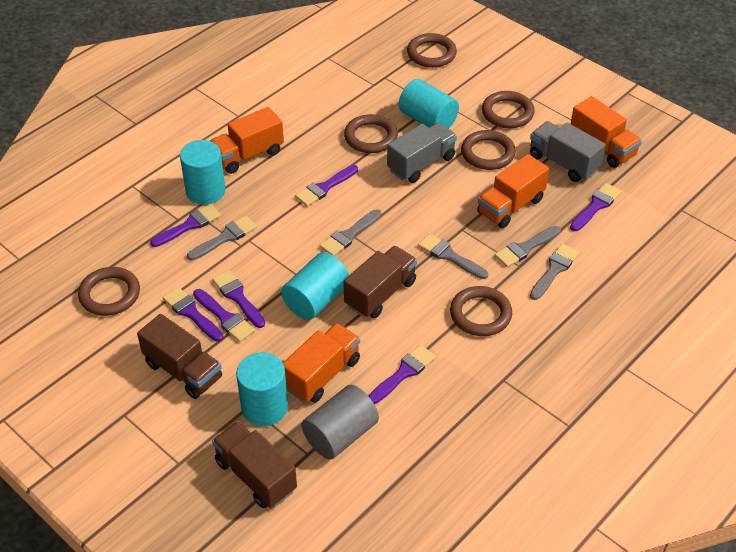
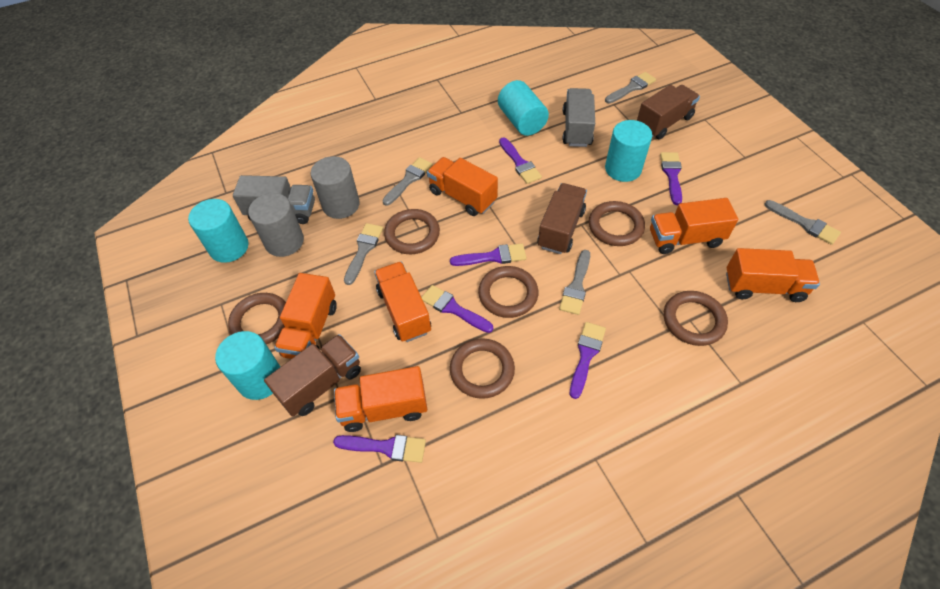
grey cylinder: [301,385,379,460] = 1 -> [248,193,304,257] [311,156,360,219] = 2
orange truck: [210,107,284,174] [283,323,360,403] [477,154,549,228] [571,96,642,168] = 4 -> [274,273,337,359] [334,366,427,432] [374,261,431,342] [427,157,498,216] [650,198,738,254] [726,248,820,302] = 6
purple brush: [150,204,222,247] [162,287,224,342] [193,289,255,342] [212,270,265,328] [295,165,358,206] [369,345,436,404] [570,183,621,231] = 7 -> [333,435,426,463] [421,285,493,333] [450,243,526,266] [499,137,542,184] [570,322,606,399] [660,152,682,205] = 6

